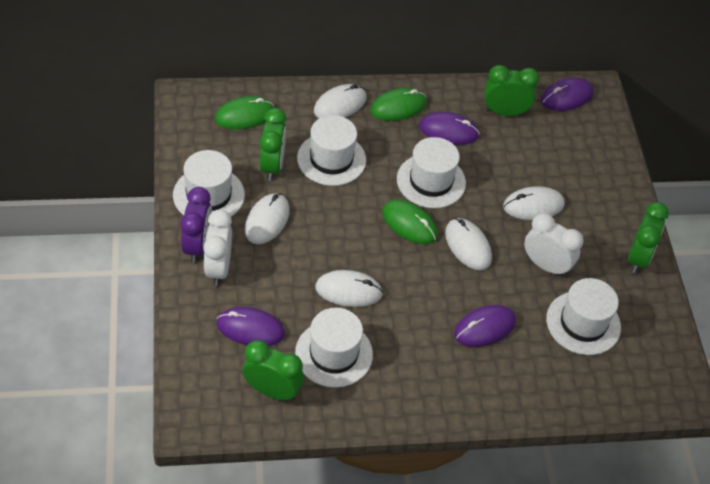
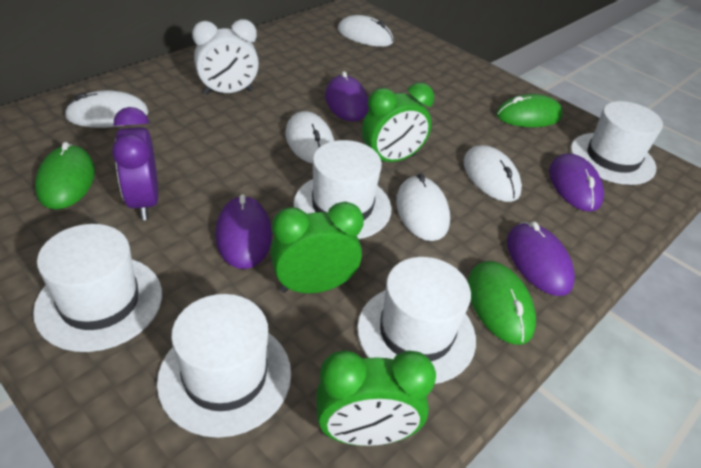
green clock: [243,340,304,401] [260,108,287,181] [485,65,539,116] [628,202,669,273] = 4 -> [270,202,364,293] [316,350,436,446] [362,83,434,162] = 3
white clock: [203,209,232,286] [524,213,584,277] = 2 -> [192,19,259,94] = 1

